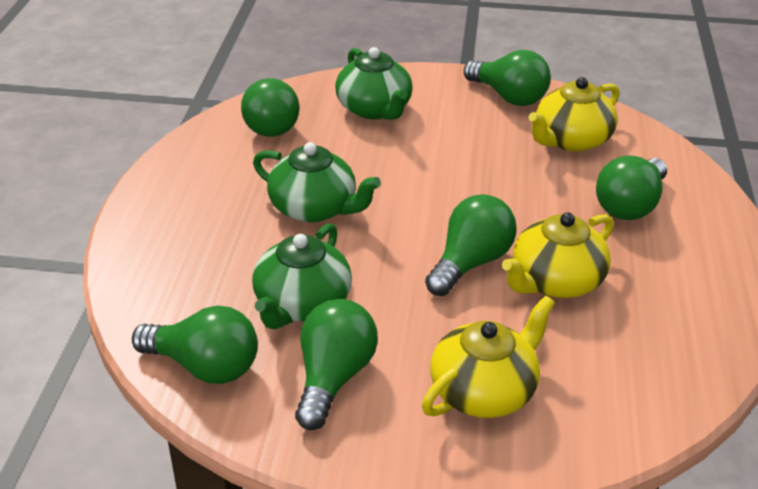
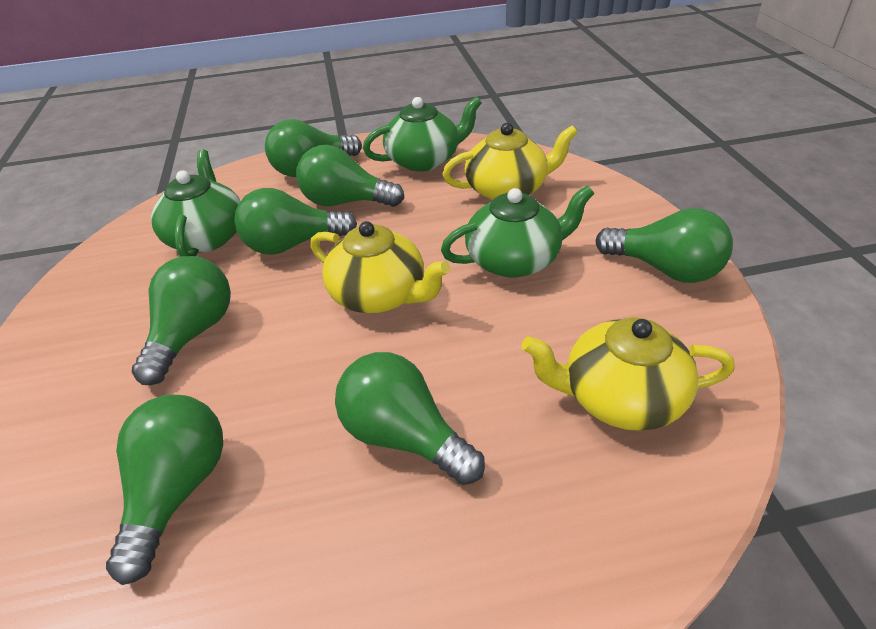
green light bulb: [132,305,258,384] [241,78,299,137] [295,299,378,430] [425,194,517,296] [464,50,551,106] [596,156,667,220] = 6 -> [106,395,223,585] [132,256,231,385] [234,188,357,255] [265,119,362,177] [296,145,405,207] [335,352,485,485] [595,208,733,283] = 7

